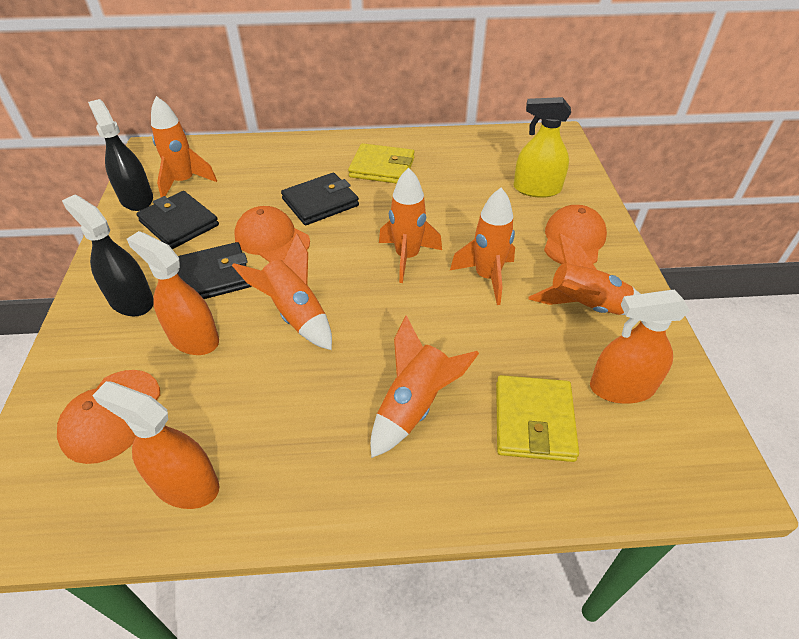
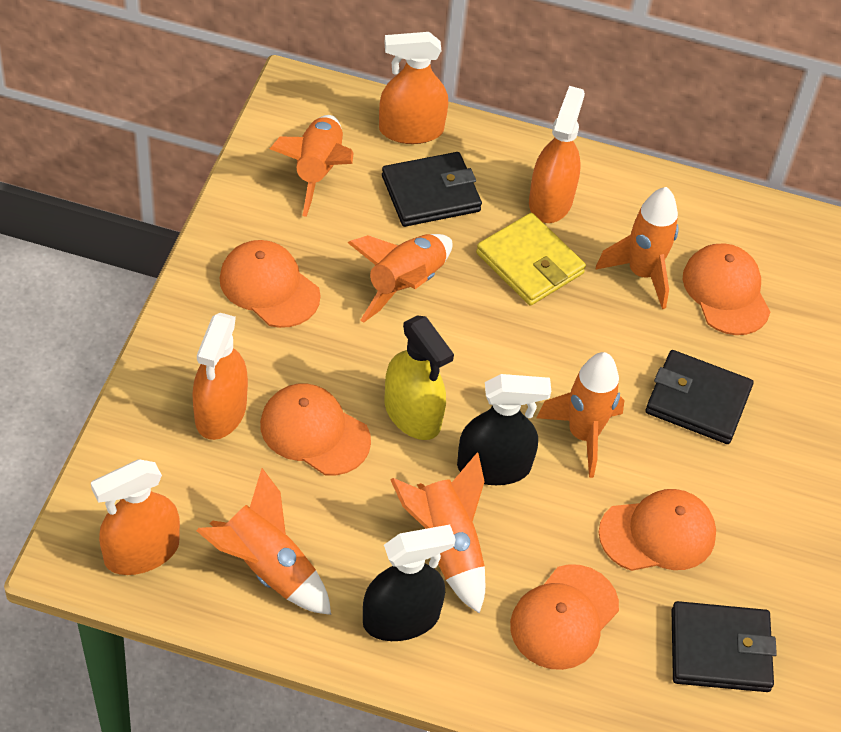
orange cap: [57,370,160,464] [234,206,310,262] [544,205,607,264] = 3 -> [220,240,321,328] [260,384,371,475] [510,564,619,670] [599,489,716,571] [683,243,770,335] = 5
orange spray bottle: [92,381,219,509] [127,231,219,355] [590,290,690,404] = 3 -> [91,459,180,575] [192,313,248,440] [379,32,448,144] [529,86,585,223] = 4
yellow wallet: [348,143,415,184] [496,375,579,462] = 2 -> [476,213,586,306] = 1

